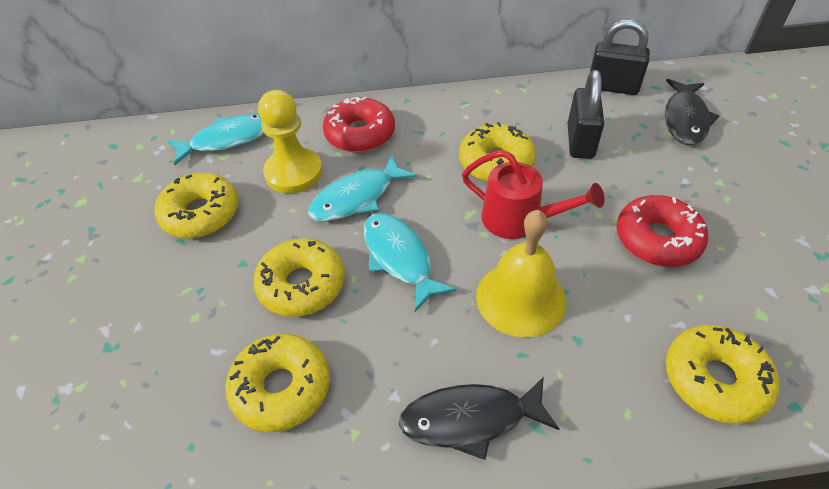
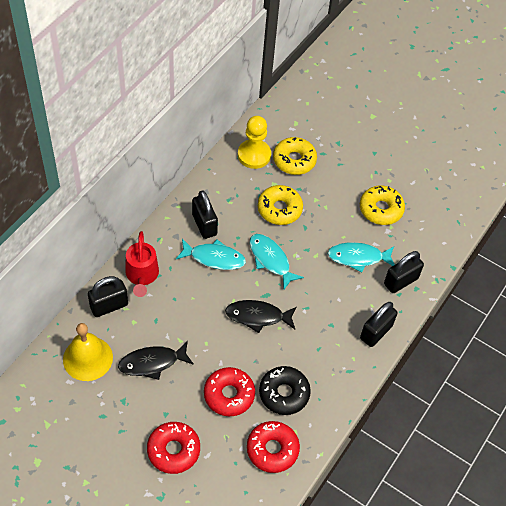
black donut: none = 0 -> [259,366,311,415] = 1
black padlock: [568,70,604,159] [590,19,650,95] = 2 -> [88,276,128,317] [192,190,218,239] [360,302,398,347] [384,251,424,293] = 4
red donut: [323,96,395,152] [616,195,708,267] = 2 -> [147,422,200,474] [204,367,255,416] [247,421,300,473] = 3
yellow donut: [154,173,238,238] [225,333,330,432] [253,238,345,317] [459,122,536,182] [666,325,779,424] = 5 -> [258,185,303,225] [273,137,317,175] [360,185,405,225] = 3

